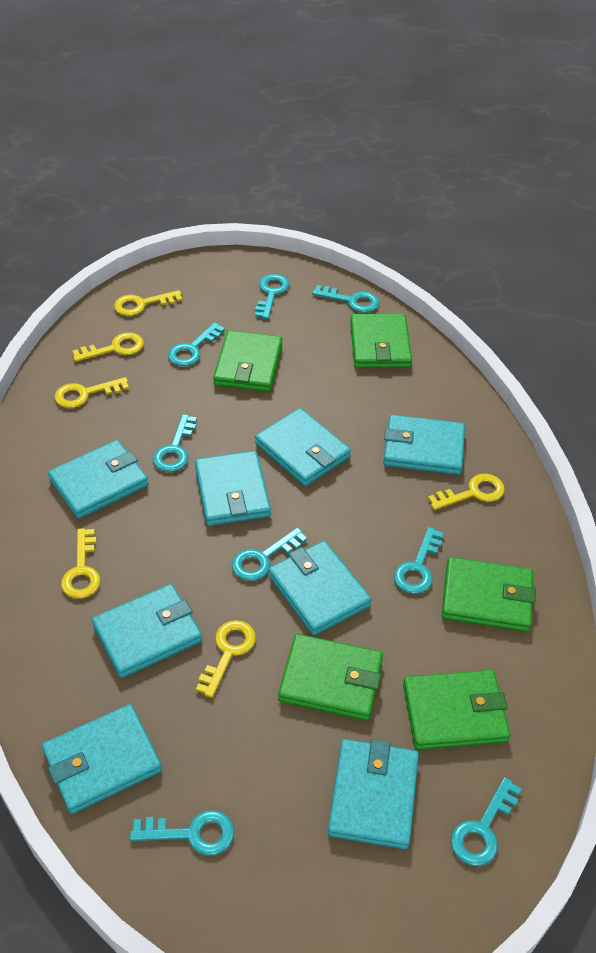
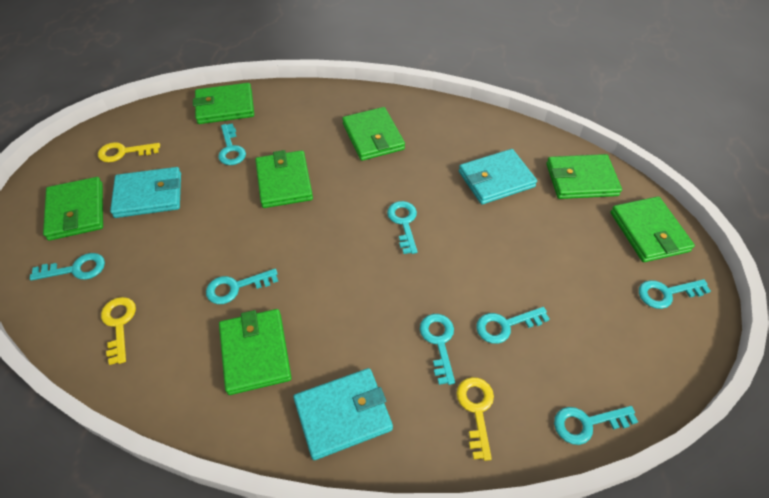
green wallet: [213,330,282,392] [278,634,383,721] [350,314,412,368] [403,670,510,750] [441,557,536,632] = 5 -> [43,177,103,241] [193,83,254,124] [219,309,292,395] [255,150,313,208] [342,107,405,161] [546,154,622,199] [610,196,695,262] = 7
turquoise wallet: [42,704,162,814] [48,440,148,519] [92,584,202,678] [195,451,271,526] [255,408,351,486] [268,541,371,635] [328,739,419,849] [383,415,465,475] = 8 -> [110,167,181,218] [293,368,393,460] [459,149,537,204] = 3
yellow key: [54,377,129,408] [61,528,100,599] [73,332,144,362] [114,290,182,316] [196,620,256,698] [428,474,505,510] = 6 -> [98,142,160,162] [101,297,136,365] [457,377,494,461] = 3

